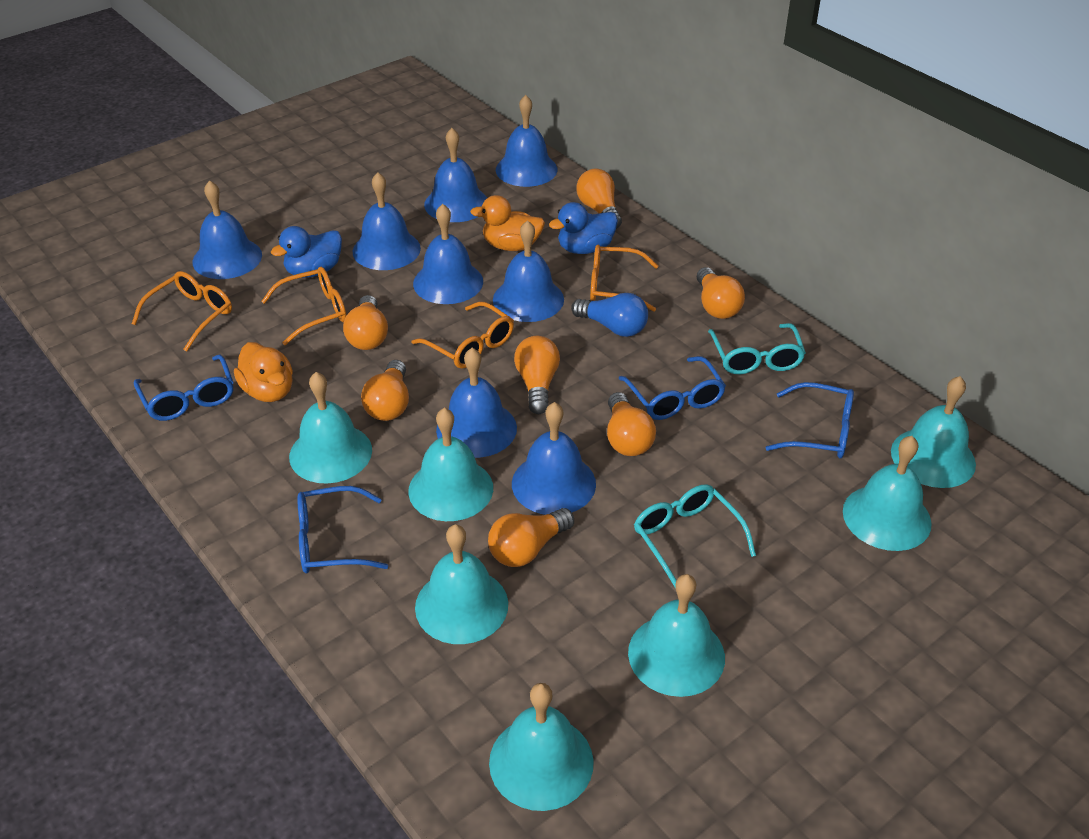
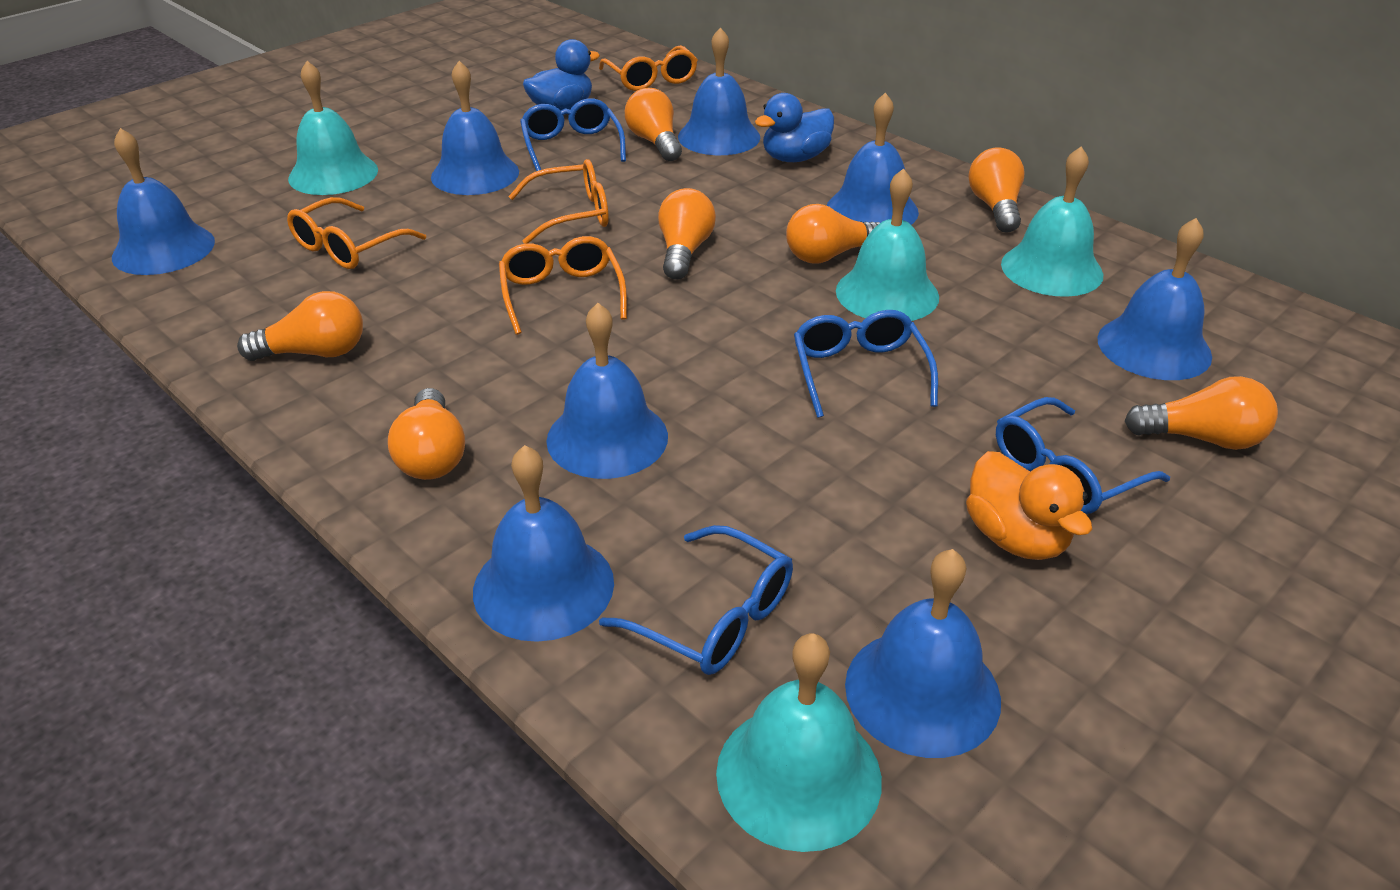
blue light bulb: [571,293,648,337] = 1 -> none = 0
orange duck: [234,342,293,402] [470,195,545,251] = 2 -> [966,451,1092,560] = 1
turquoise bell: [289,372,372,483] [408,408,493,521] [415,524,508,644] [489,683,594,811] [628,574,725,697] [843,436,932,551] [891,376,976,488] = 7 -> [288,61,378,195] [716,633,882,852] [836,168,939,321] [1001,146,1103,297] = 4
turquoise glasses: [634,484,756,587] [708,323,806,374] = 2 -> none = 0

